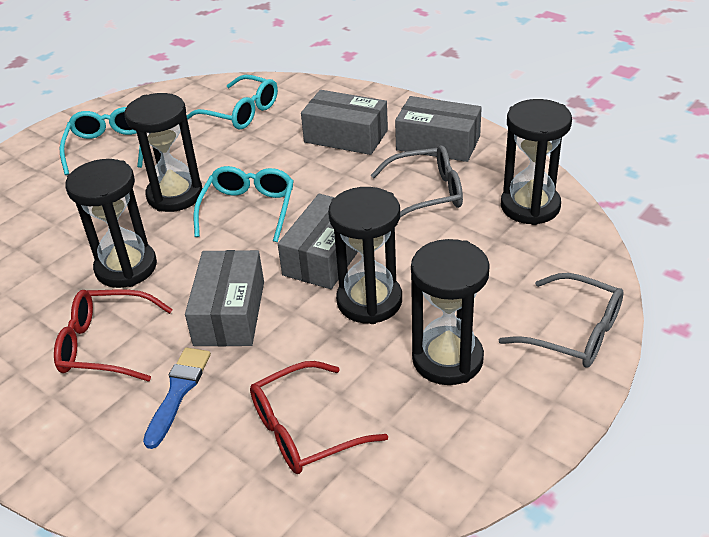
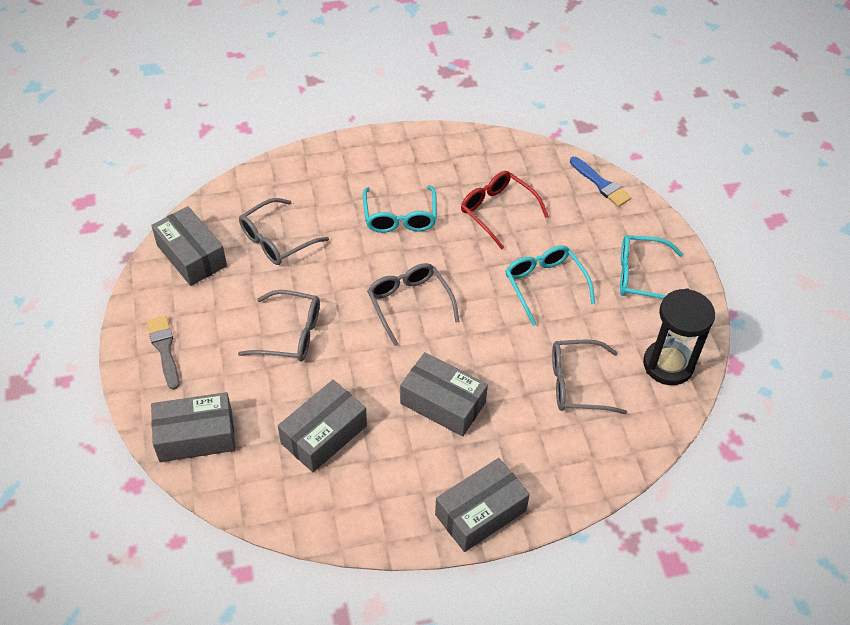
black hourglass: [65,159,157,288] [124,93,203,212] [328,187,402,324] [411,239,490,385] [501,99,572,225] = 5 -> [643,288,715,385] = 1
grey box: [185,250,264,346] [278,194,358,289] [301,90,388,155] [395,96,482,162] = 4 -> [151,206,227,286] [151,392,236,462] [278,380,367,472] [400,352,488,437] [435,458,530,552] = 5
grey brush: none = 0 -> [147,316,180,390] = 1
grey glasses: [371,145,463,217] [499,273,624,368] = 2 -> [238,290,320,361] [239,198,329,265] [367,263,460,346] [552,339,627,414] = 4
red glasses: [54,289,173,382] [250,361,388,474] = 2 -> [461,171,549,249] = 1

